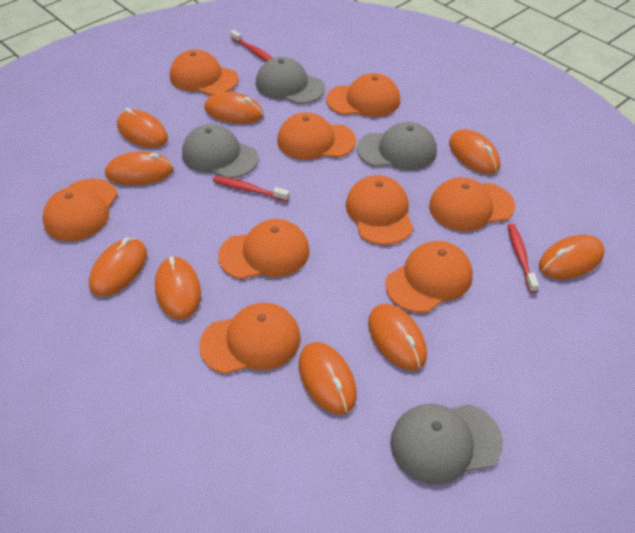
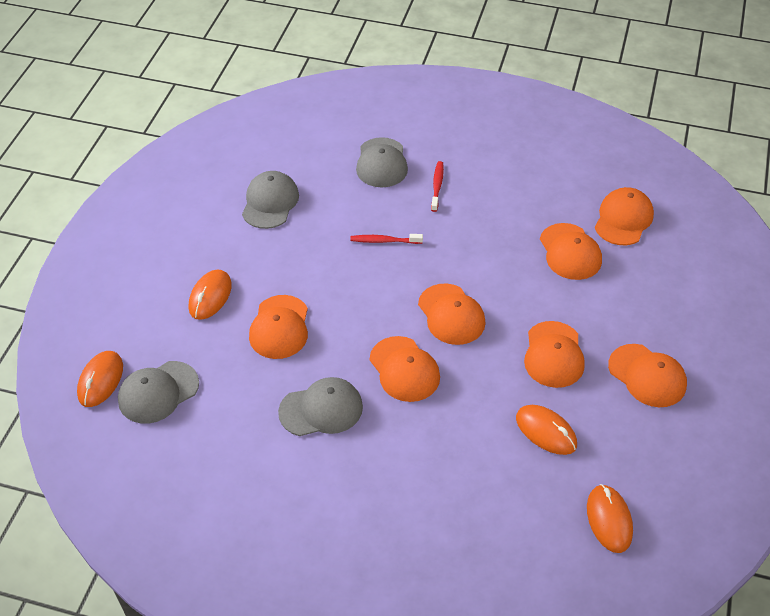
orange cap: [42,178,118,241] [170,49,239,96] [199,303,301,374] [218,219,310,279] [277,112,356,160] [326,73,400,117] [346,175,414,245] [385,241,473,313] [429,177,515,231] = 9 -> [249,295,308,359] [370,336,440,402] [418,284,485,345] [524,321,585,388] [540,223,602,280] [595,187,654,245] [608,344,687,407] = 7
orange mouse: [89,238,147,297] [105,151,173,185] [117,108,168,148] [155,256,201,320] [204,92,263,124] [299,342,357,415] [368,304,427,371] [449,129,500,174] [539,235,605,280] = 9 -> [77,351,123,407] [189,270,232,320] [516,405,577,455] [587,484,633,553] = 4
red toothbrush: [213,176,290,202] [230,30,273,62] [508,224,539,293] = 3 -> [350,234,423,244] [431,161,444,212] = 2

